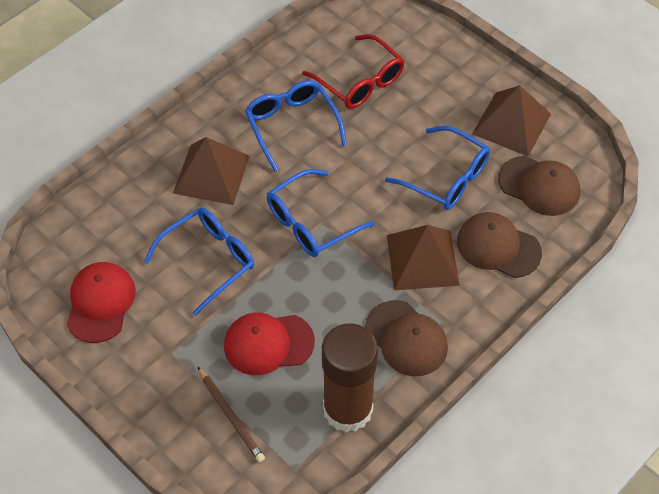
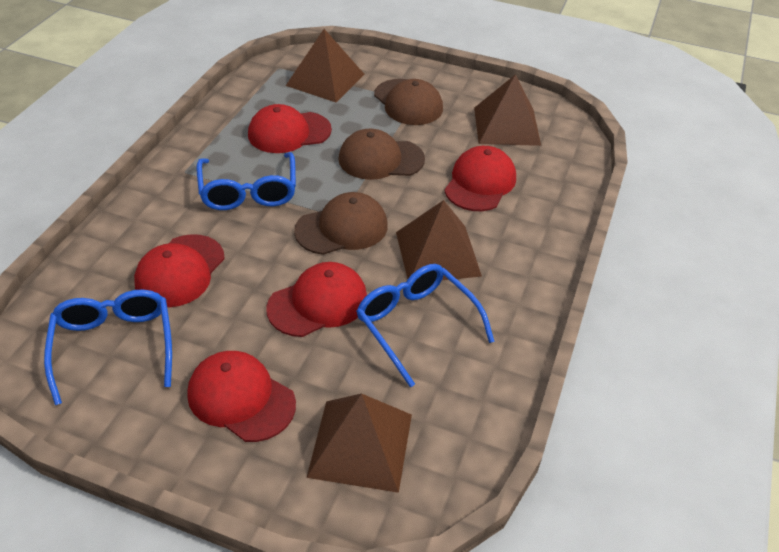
blue glasses: [143,207,254,316] [245,80,347,172] [267,169,375,257] [385,126,490,210] = 4 -> [44,290,172,405] [196,152,296,210] [356,264,495,387] = 3
brown glue stick: [322,323,378,433] = 1 -> none = 0
brown pencil: [197,366,265,462] = 1 -> none = 0
brown pyramid: [173,137,250,205] [387,225,460,290] [472,85,551,156] = 3 -> [286,29,365,102] [306,393,412,493] [396,200,482,280] [474,74,541,146] = 4
red cap: [66,262,136,343] [224,313,315,375] = 2 -> [134,234,225,307] [187,351,296,442] [248,104,332,153] [266,262,367,337] [444,146,516,211] = 5
red glasses: [302,34,405,109] = 1 -> none = 0

